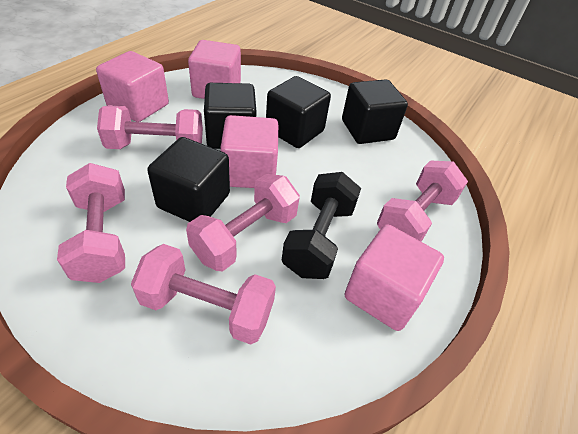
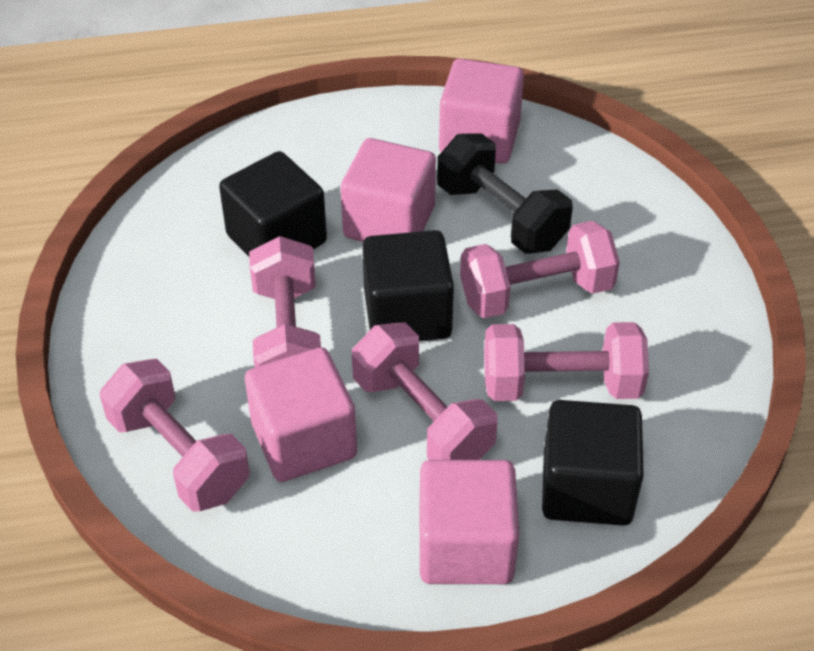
black cube: [147,137,230,222] [204,83,256,149] [266,76,331,148] [342,79,408,144] = 4 -> [219,151,327,256] [362,230,454,341] [542,400,644,526] = 3

